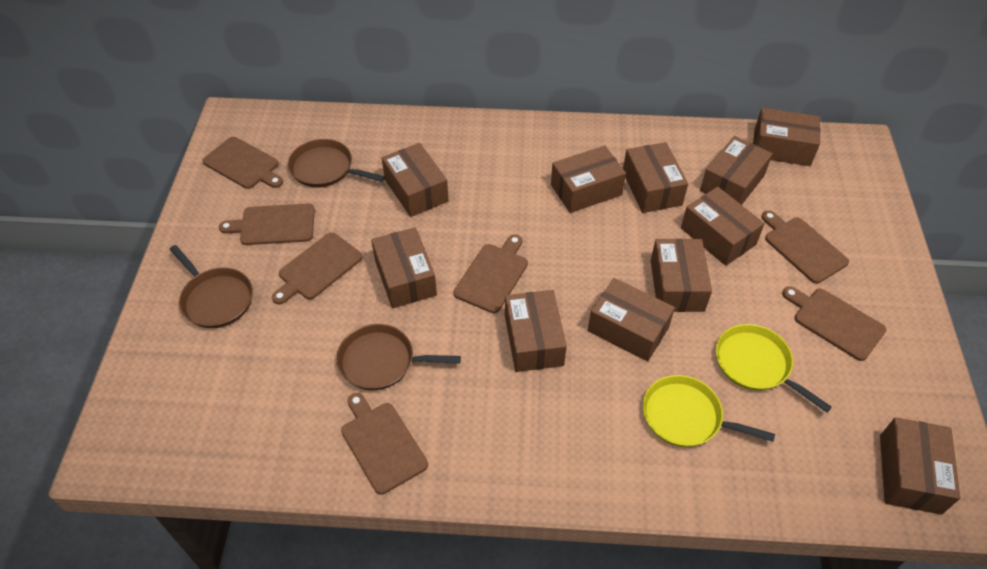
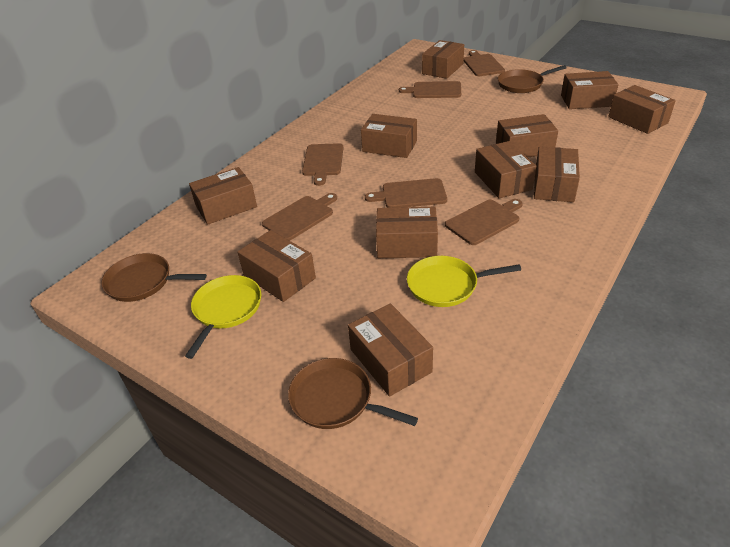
brown cutting board: [202,137,283,189] [219,204,315,245] [272,232,363,305] [341,393,428,495] [453,234,528,313] [761,210,849,284] [782,286,886,361] = 7 -> [262,193,337,241] [302,143,344,186] [365,178,447,208] [399,81,461,98] [445,199,523,245] [464,50,505,76] = 6

